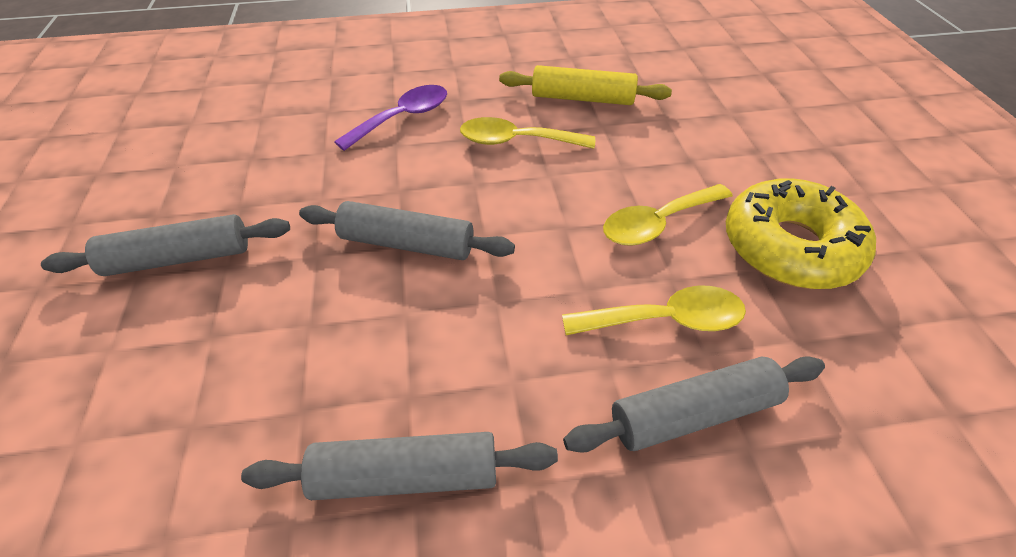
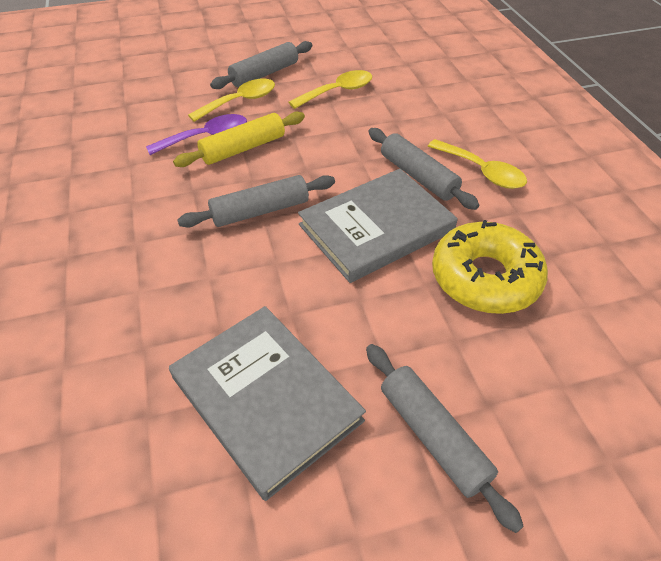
grey book: none = 0 -> [169,306,366,501] [298,169,458,283] = 2

